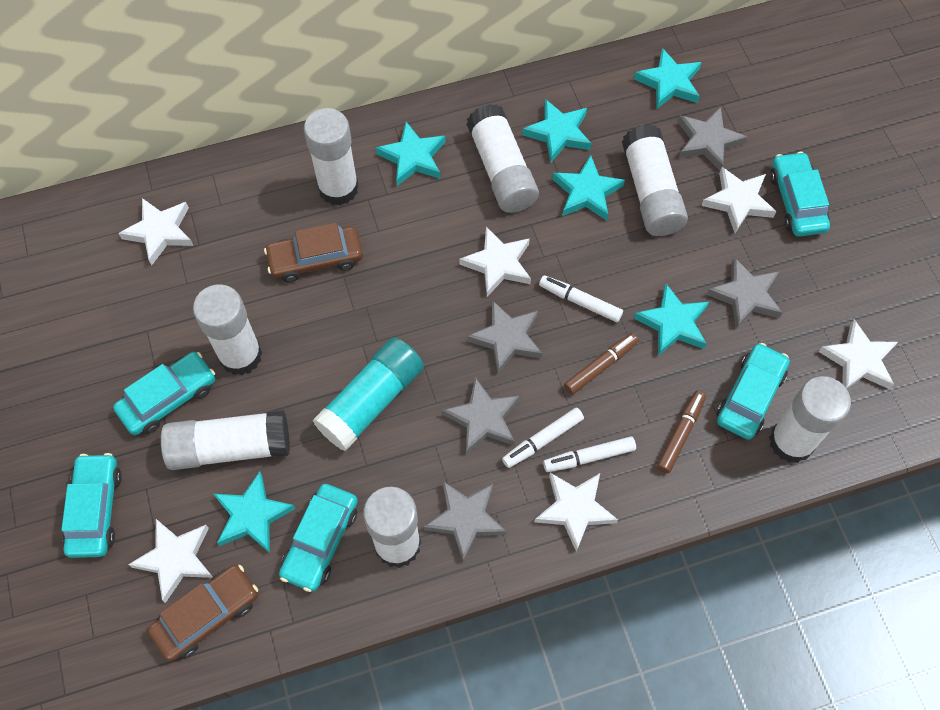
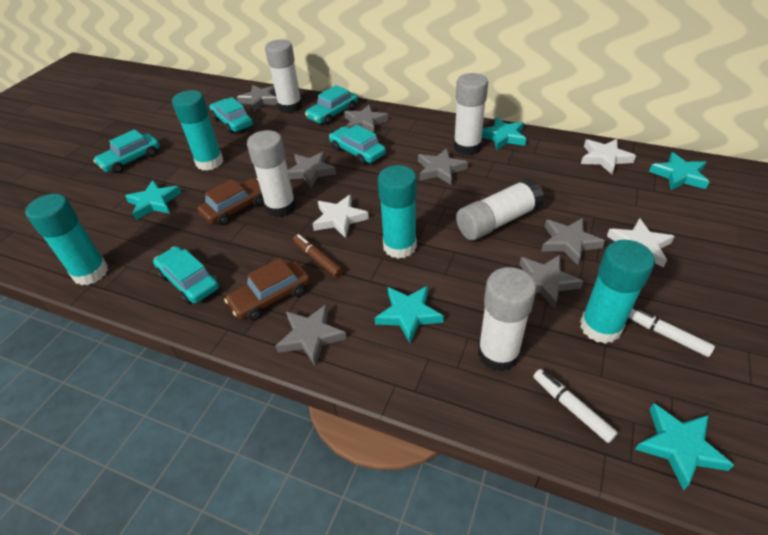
brown marker: [564,333,639,395] [657,390,706,474] = 2 -> [293,234,343,277] = 1
grey star: [424,481,507,562] [442,377,520,455] [467,300,542,374] [678,107,747,170] [707,257,783,329] = 5 -> [237,85,277,112] [275,304,347,367] [288,151,336,187] [344,104,389,133] [418,148,468,185] [520,255,583,309] [541,218,605,265] = 7
turquoise glue stick: [313,338,424,451] = 1 -> [25,194,108,285] [172,90,224,171] [378,165,417,259] [580,240,655,344] = 4
turquoise star: [214,471,295,553] [376,122,446,186] [522,99,592,163] [552,155,625,220] [634,48,702,109] [634,284,709,356] = 6 -> [125,180,181,220] [375,286,444,343] [482,117,526,151] [635,403,734,490] [649,152,709,190] = 5
white glue stick: [161,410,290,470] [193,285,262,375] [304,108,359,206] [363,486,421,568] [466,104,539,213] [622,124,688,236] [769,376,851,463] = 7 -> [247,130,296,217] [265,39,302,113] [454,73,488,155] [456,178,544,240] [478,267,536,372] = 5
white marker: [502,408,584,468] [539,275,623,322] [543,436,636,472] = 3 -> [533,369,618,443] [628,307,715,357] = 2
white star: [118,198,193,265] [128,519,213,603] [459,227,531,297] [535,473,618,552] [701,167,777,233] [818,319,898,389] = 6 -> [313,194,369,238] [581,139,636,174] [607,218,675,268] = 3

